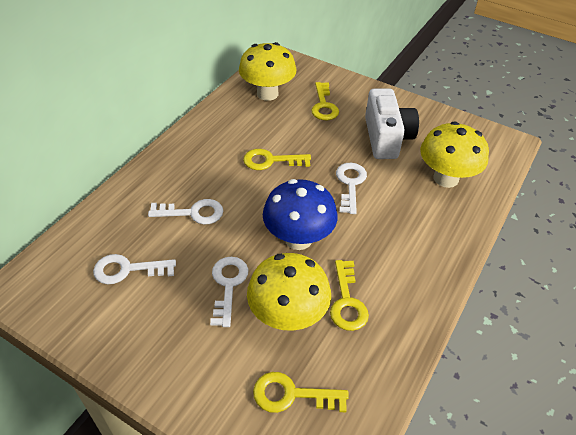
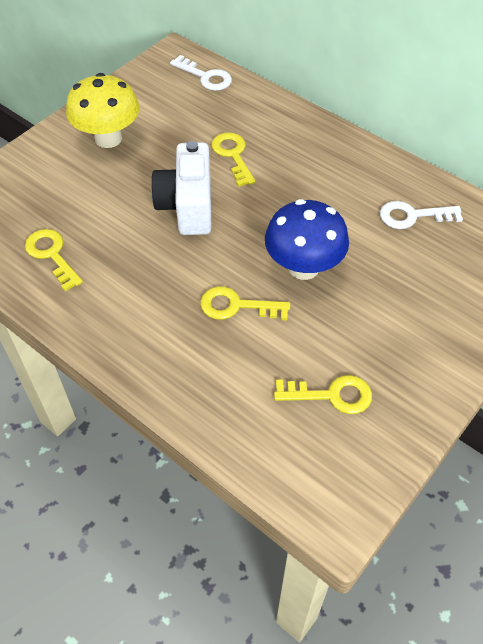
white key: [93,254,176,284] [148,199,223,225] [210,257,248,327] [336,163,367,214] = 4 -> [170,55,232,91] [380,201,463,229] = 2
yellow mushroom: [239,42,296,101] [247,253,331,331] [420,121,489,188] = 3 -> [66,73,140,148] = 1

